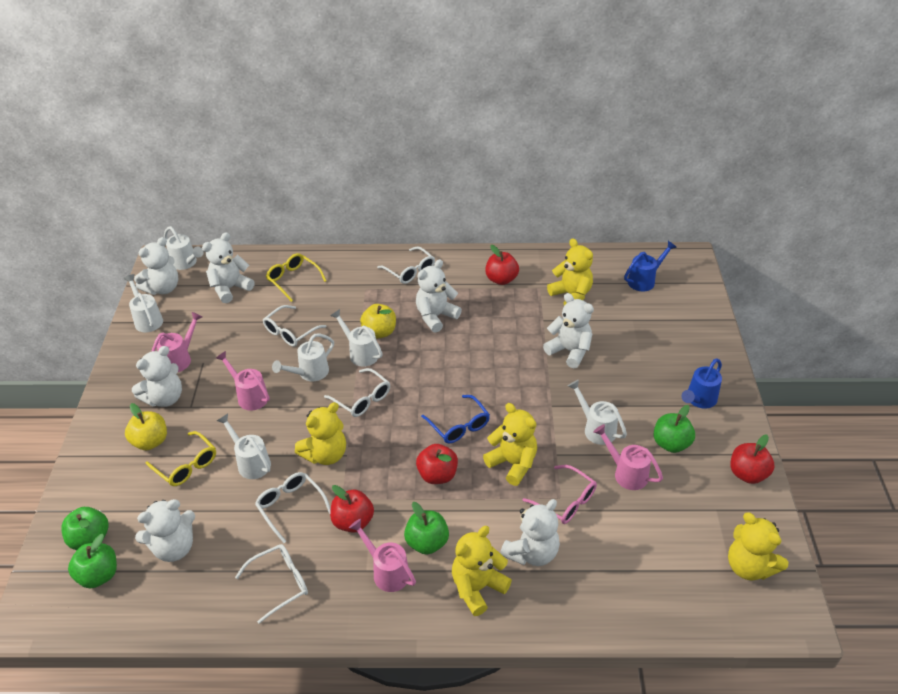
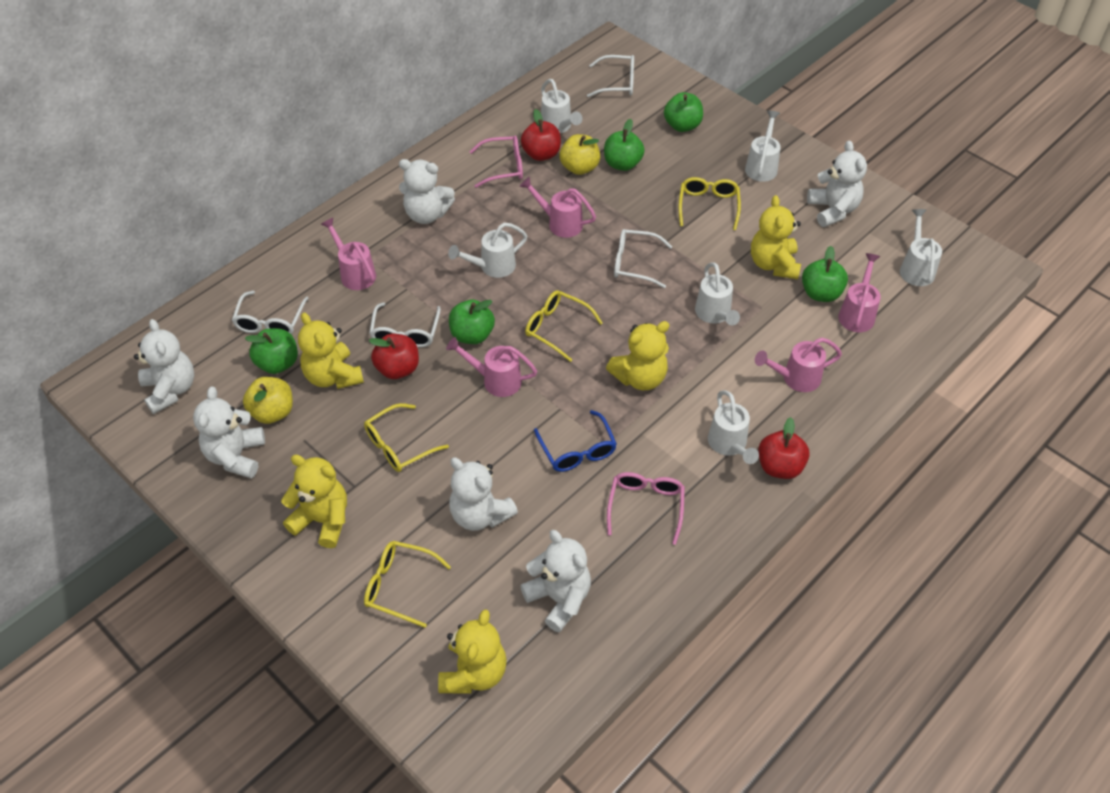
blue watering can: [624,241,677,291] [681,359,722,409] = 2 -> none = 0
green apple: [61,507,108,550] [68,534,117,588] [404,502,449,554] [653,405,695,453] = 4 -> [245,328,298,374] [449,300,495,344] [604,119,645,171] [664,92,703,132] [802,246,848,302] = 5
pink glasses: [523,465,597,524] = 1 -> [469,136,523,188] [607,472,685,545] = 2
pink watering can: [151,312,203,372] [216,351,270,411] [349,519,416,592] [593,424,663,490] = 4 -> [321,218,376,290] [446,337,537,397] [520,177,596,238] [755,338,842,392] [838,253,881,332] = 5
red apple: [330,485,374,533] [416,444,458,484] [485,245,519,285] [730,435,775,484] = 4 -> [369,334,419,379] [521,109,561,161] [758,417,810,479] = 3
white glasses: [235,544,308,624] [255,472,331,543] [263,305,327,347] [324,368,390,417] [377,247,435,284] = 5 -> [232,291,309,334] [369,302,441,347] [587,55,634,97] [614,229,672,288] = 4
white teddy bear: [132,346,182,407] [134,237,179,295] [135,499,195,562] [202,232,254,303] [416,259,462,333] [500,499,560,566] [543,293,594,368] = 7 -> [134,319,194,414] [193,387,265,478] [399,159,455,224] [449,457,518,531] [520,530,591,632] [807,141,867,227] = 6
yellow glasses: [146,431,216,486] [266,253,326,302] = 2 -> [364,403,449,472] [364,541,451,628] [525,290,603,362] [679,177,741,230] = 4

